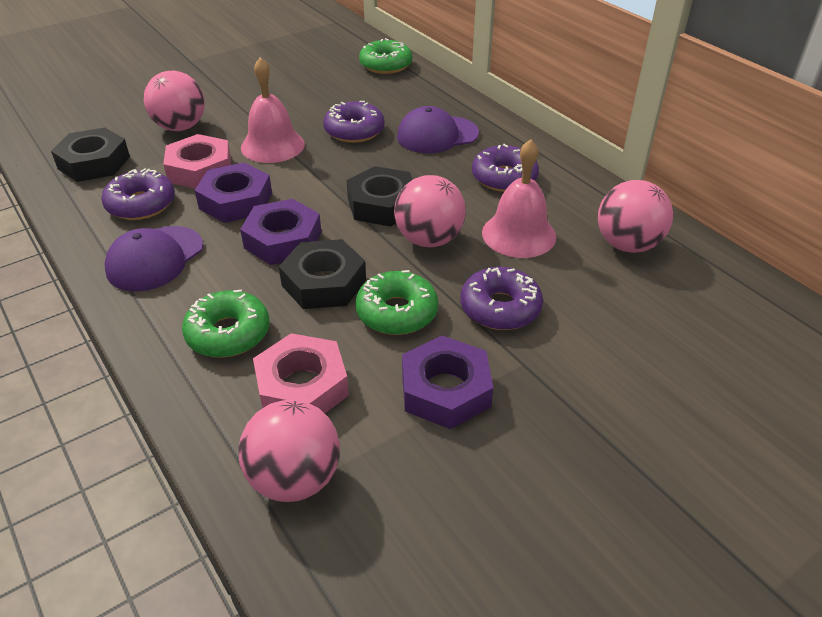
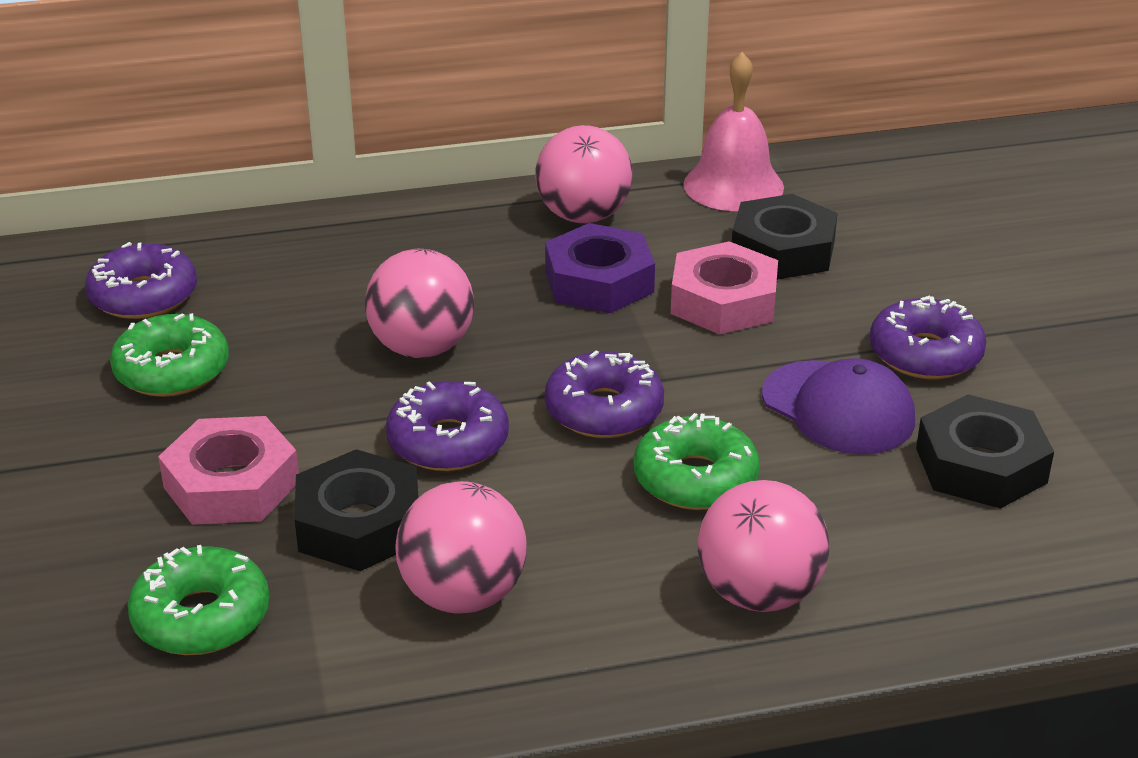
pink bell: [241,57,305,163] [482,139,556,258] = 2 -> [683,52,784,211] = 1
purple cap: [104,226,203,291] [397,106,479,153] = 2 -> [762,358,915,455] = 1
purple nut: [195,163,272,223] [240,199,321,265] [402,335,493,429] = 3 -> [545,223,655,313] = 1

